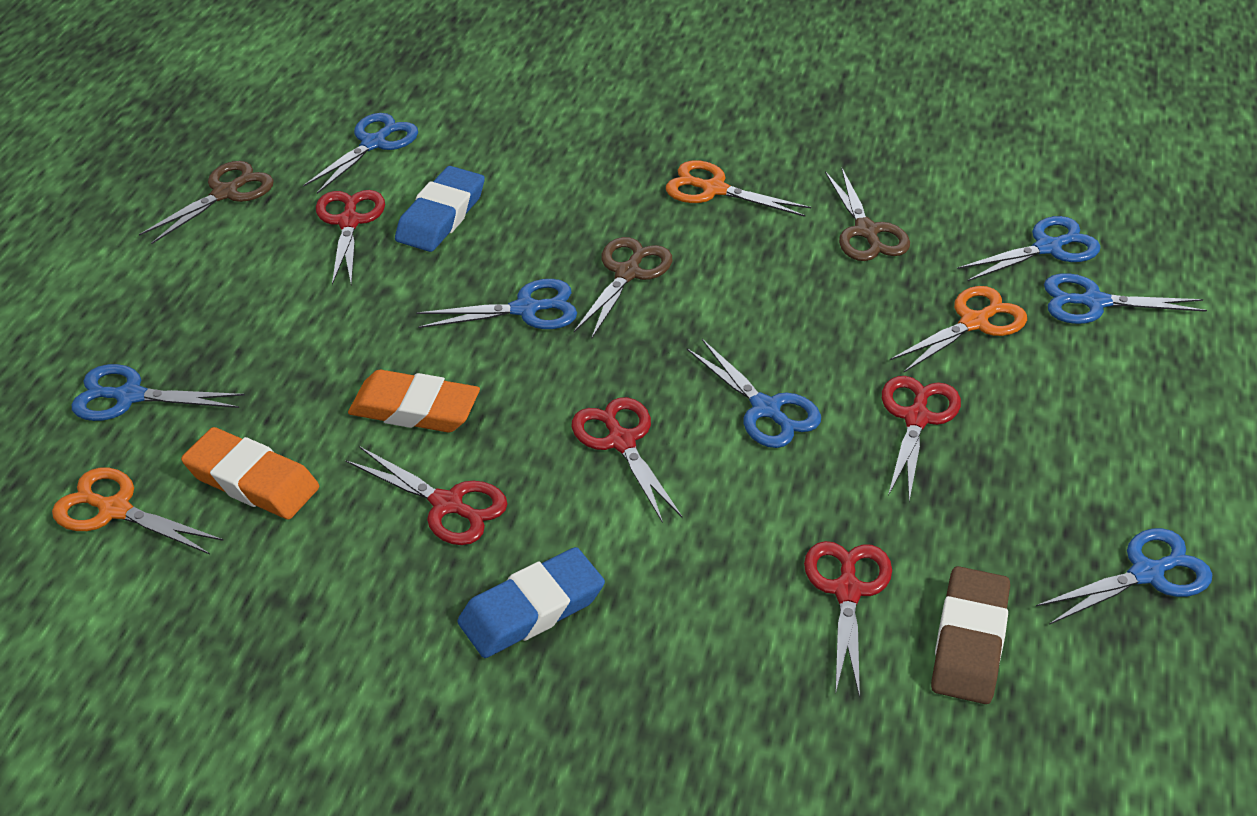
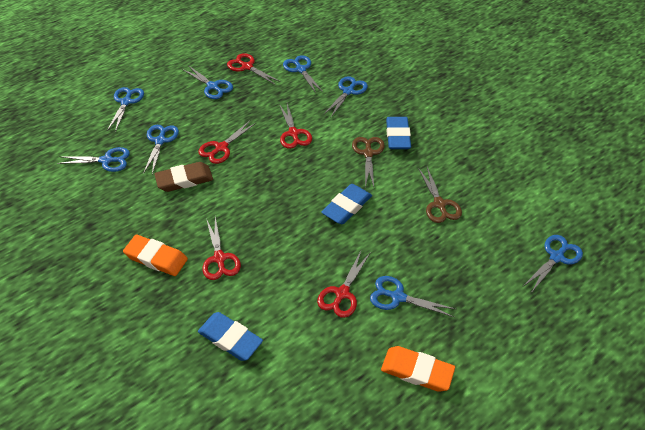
blue eraser: [395,166,485,252] [457,547,605,658] = 2 -> [198,312,263,361] [321,184,372,224] [386,117,411,149] = 3
blue scissors: [72,364,245,421] [303,113,418,194] [416,279,577,329] [687,339,821,448] [957,216,1100,281] [1036,528,1212,625] [1044,273,1207,324] = 7 -> [57,147,130,172] [107,87,144,132] [143,125,179,174] [182,65,233,99] [283,55,323,93] [323,76,368,118] [370,276,455,317] [522,235,583,293] = 8
brown scissors: [139,161,274,244] [574,237,672,339] [825,168,910,261] = 3 -> [352,137,385,188] [418,167,462,223] = 2
orange scissors: [52,468,223,554] [666,161,811,217] [890,286,1027,372] = 3 -> none = 0

